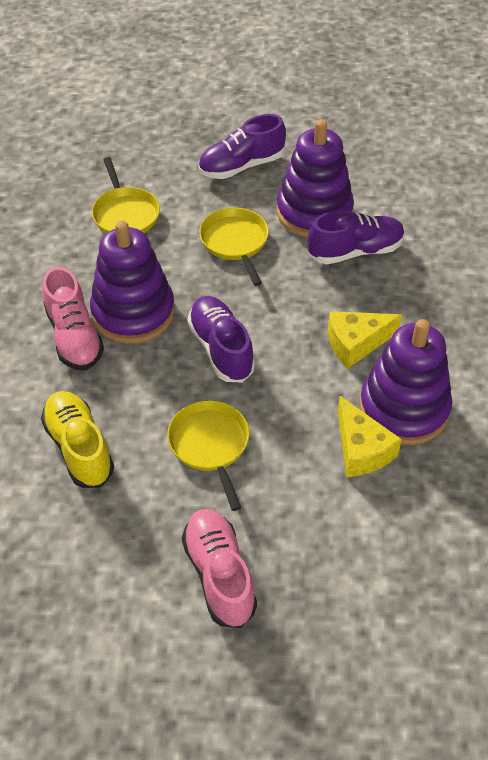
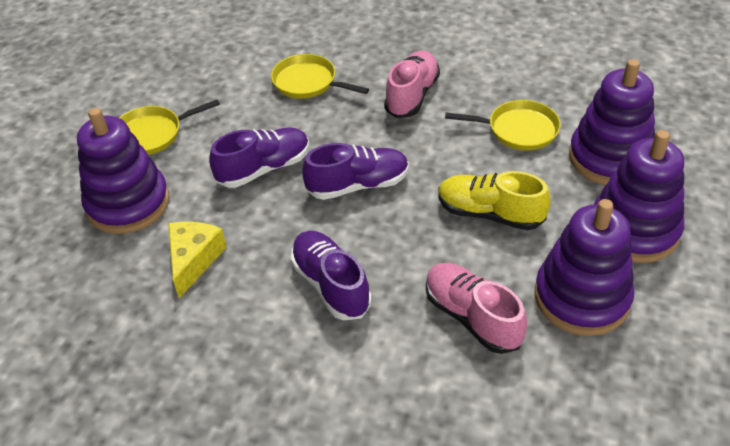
purple stacking toy: [90,220,175,344] [277,119,354,238] [360,319,452,445] = 3 -> [77,108,170,234] [535,199,635,336] [569,59,655,185] [594,130,684,263] = 4
yellow cheese: [328,311,402,368] [338,396,402,477] = 2 -> [168,221,227,298] = 1

